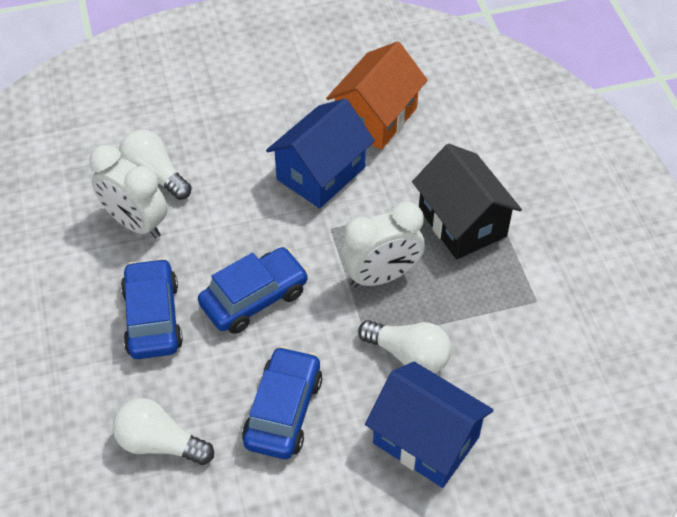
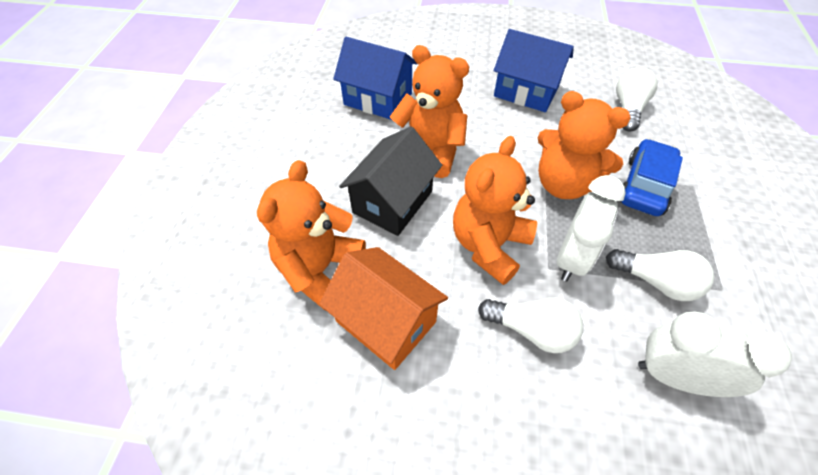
blue car: [121,258,183,359] [198,247,309,334] [242,346,322,459] = 3 -> [621,139,683,216] = 1
orange teddy bear: none = 0 -> [257,160,366,310] [390,45,469,178] [453,136,537,285] [537,91,631,199] = 4

